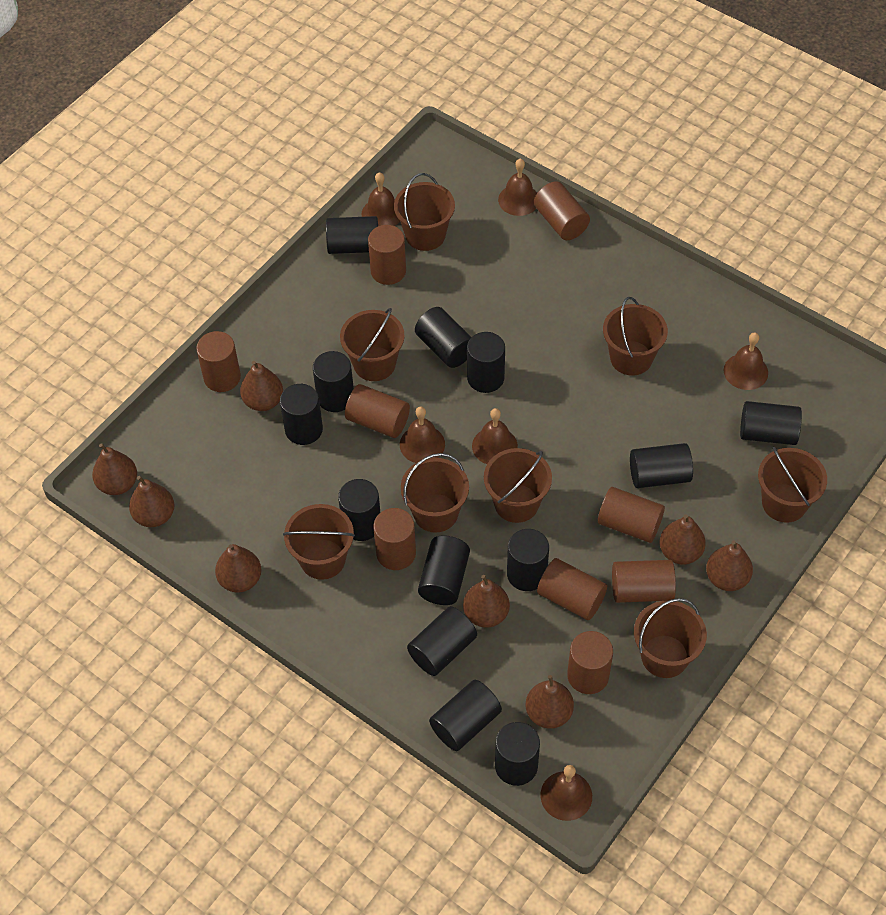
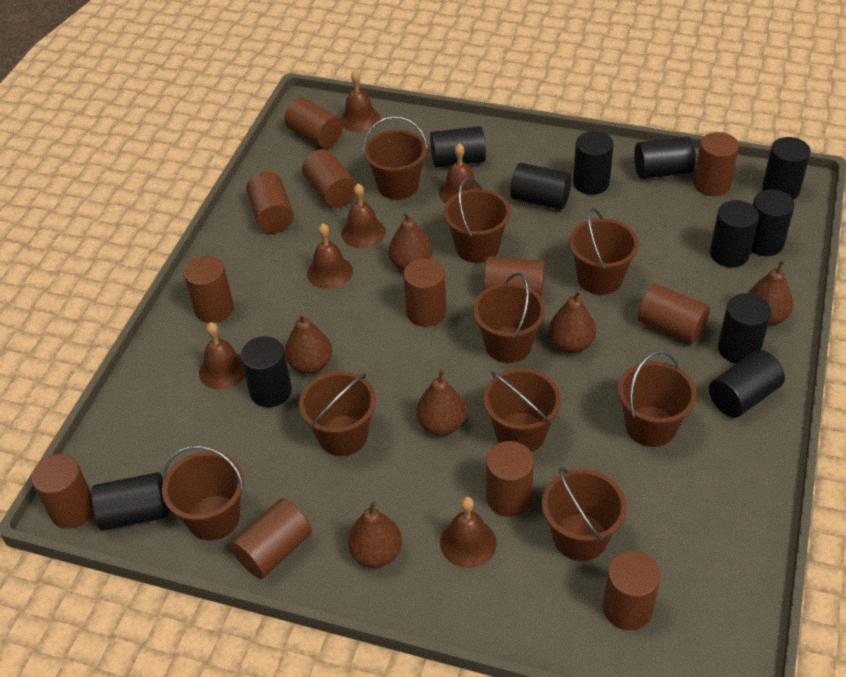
black cylinder: [280,384,323,445] [313,351,354,412] [326,216,378,254] [338,479,380,541] [407,606,477,676] [415,307,471,368] [418,535,470,605] [429,680,502,751] [467,332,505,393] [495,722,540,786] [507,529,549,591] [630,443,693,488] [740,401,802,445] = 13 -> [91,472,168,531] [240,336,292,407] [430,126,486,168] [510,163,572,210] [573,131,614,195] [634,136,695,179] [709,350,785,418] [710,200,759,267] [718,293,771,364] [751,189,795,256] [762,137,811,200] = 11
brown bucket: [283,504,355,580] [340,308,405,381] [394,173,455,251] [401,453,469,533] [484,448,552,523] [603,297,668,376] [634,598,707,678] [758,447,827,523] = 8 -> [162,446,244,541] [299,371,376,456] [363,116,428,200] [444,177,511,263] [473,273,546,363] [483,368,561,452] [542,467,626,561] [569,208,639,295] [618,351,697,447] = 9
brown cylinder: [196,331,241,392] [345,384,410,438] [368,225,406,285] [374,508,416,570] [534,181,590,240] [537,558,607,620] [567,631,613,694] [598,487,665,543] [612,560,676,603] = 9 -> [31,454,93,529] [184,256,234,323] [230,498,312,579] [246,172,294,233] [284,97,343,148] [302,149,356,208] [403,258,446,327] [483,257,545,297] [486,441,534,517] [603,551,661,630] [638,284,710,344] [694,132,739,196] = 12
brown pear: [92,443,137,495] [129,476,175,527] [215,544,261,593] [240,361,283,411] [463,575,510,628] [525,675,574,729] [660,514,706,565] [706,541,753,591] = 8 -> [285,313,332,374] [348,501,402,568] [388,211,432,271] [416,369,466,436] [549,290,596,353] [748,260,794,326] = 6

